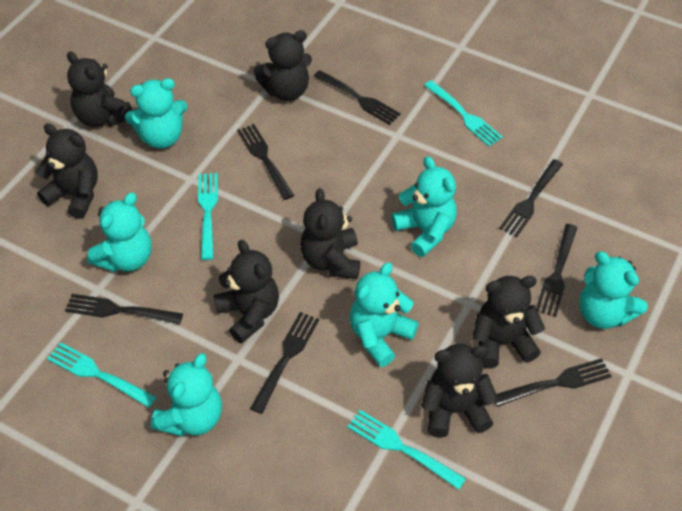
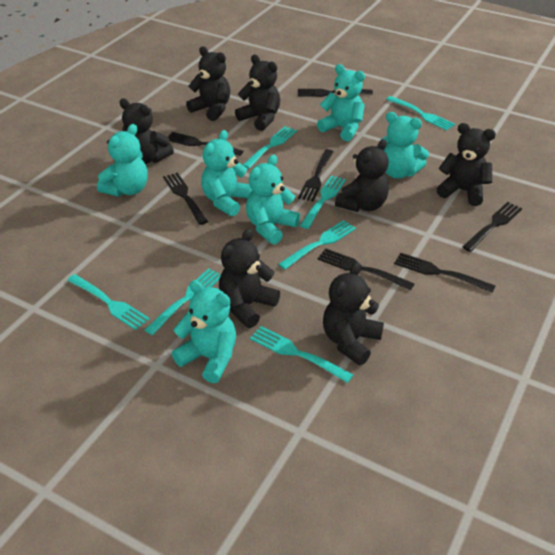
turquoise fork: [47,342,156,408] [198,173,218,260] [347,410,466,490] [424,80,503,146] = 4 -> [67,274,149,330] [145,268,221,335] [243,126,297,168] [250,326,354,383] [278,220,356,269] [300,175,346,229] [386,96,455,130] = 7

